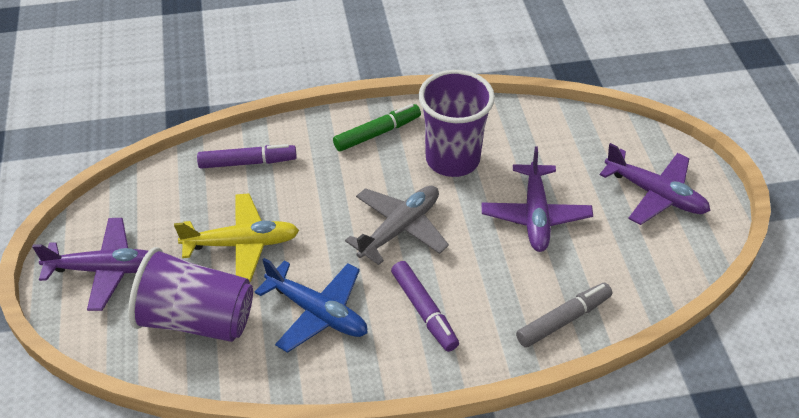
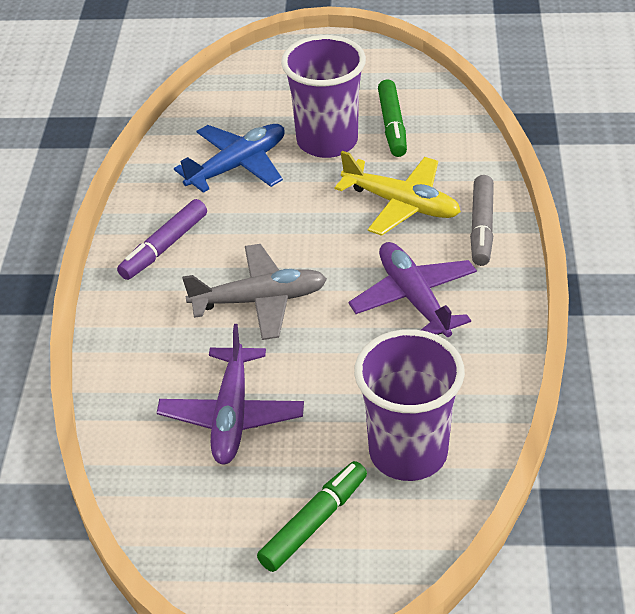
green marker: [333,104,421,152] = 1 -> [257,461,367,572] [378,79,407,157] = 2
purple marker: [197,144,297,169] [391,261,459,352] = 2 -> [117,199,207,280] = 1
purple plane: [32,218,148,311] [482,146,593,252] [600,143,710,225] = 3 -> [157,324,304,465] [348,242,477,337] = 2

